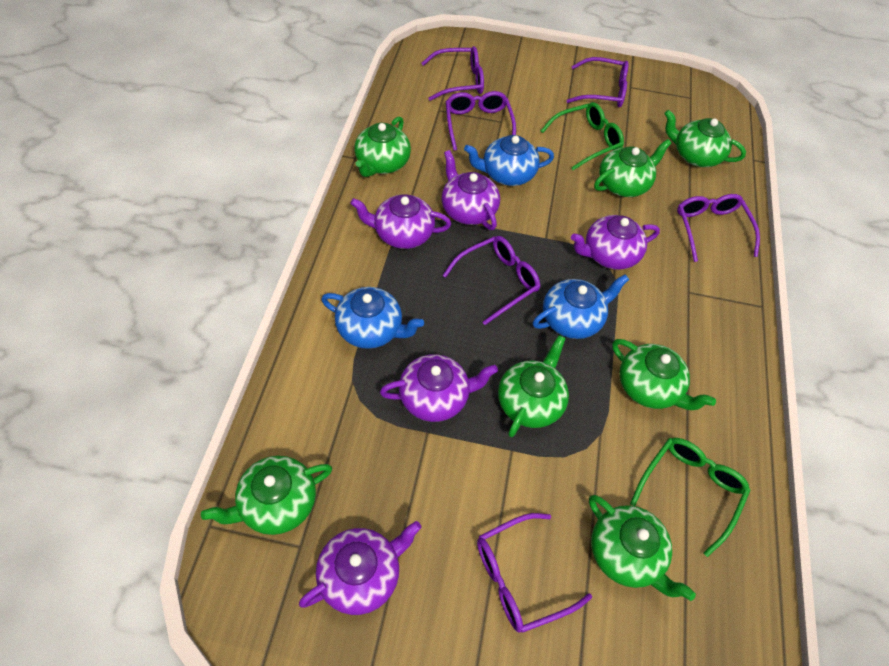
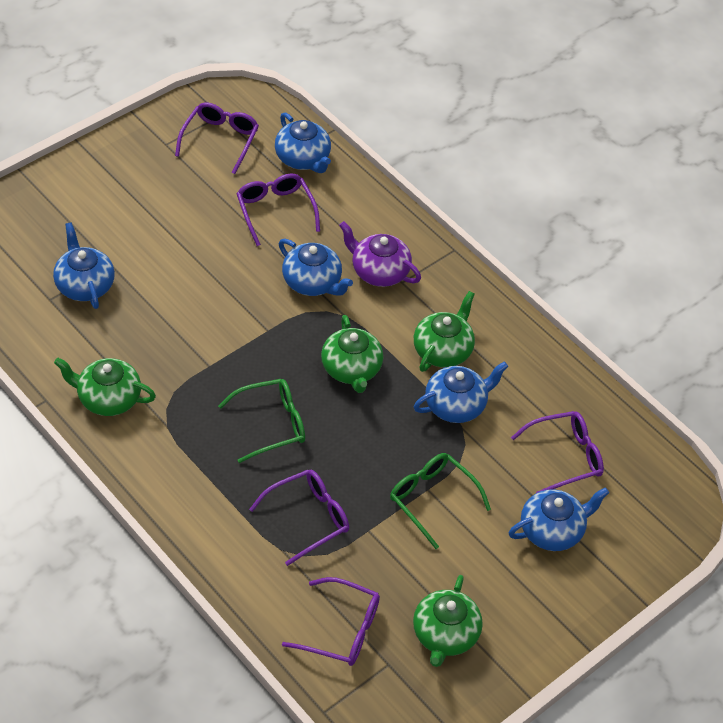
blue teapot: [321,287,424,349] [464,135,554,186] [533,274,629,339] = 3 -> [53,222,115,309] [275,112,331,173] [279,239,353,296] [414,361,508,423] [509,487,609,551] = 5
green teapot: [201,456,332,535] [354,117,411,177] [498,335,569,437] [589,495,696,601] [594,139,672,197] [612,339,716,410] [664,110,746,167] = 7 -> [54,358,156,416] [321,315,383,393] [413,575,483,667] [414,291,475,372] = 4
purple glasses: [421,46,484,101] [443,236,540,325] [446,91,516,151] [477,513,592,633] [566,57,629,107] [677,194,760,262] = 6 -> [175,102,259,174] [236,173,320,246] [249,470,349,566] [282,577,380,666] [511,411,604,493] = 5
purple teapot: [299,521,422,615] [350,194,451,249] [380,354,498,422] [442,150,500,230] [571,215,660,270] = 5 -> [339,221,421,287] = 1

